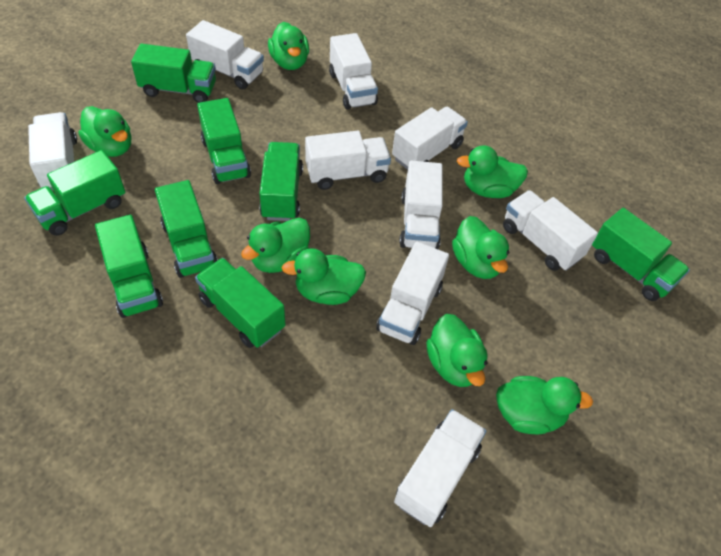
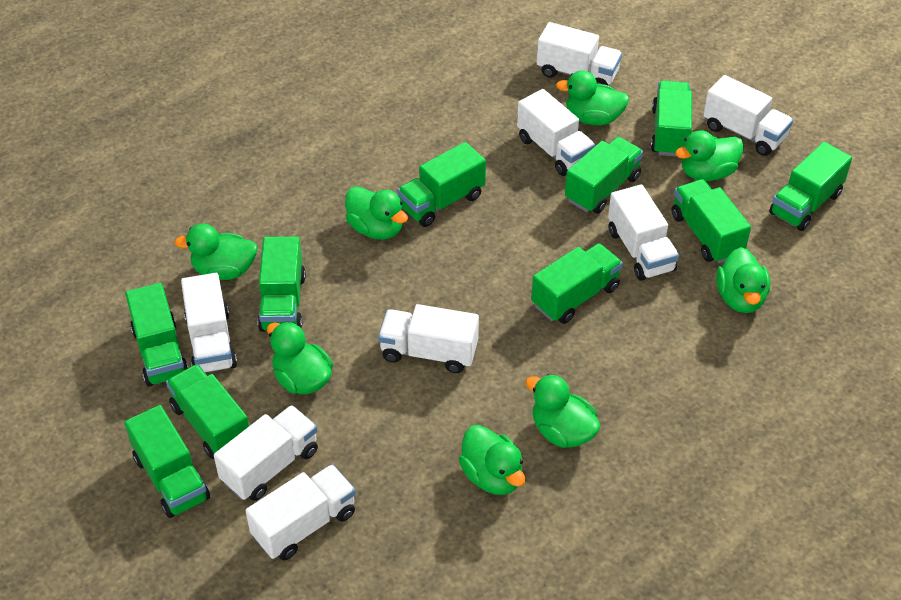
green truck: [24,150,126,236] [95,215,163,318] [131,44,216,103] [155,180,218,278] [195,258,285,348] [197,98,251,184] [259,142,303,221] [592,208,690,301] = 8 -> [124,405,210,518] [125,283,188,387] [166,364,249,459] [258,236,306,332] [397,142,486,227] [531,243,623,324] [565,137,643,214] [651,81,692,156] [671,179,751,263] [769,142,852,231] = 10
white truck: [28,112,77,190] [186,20,264,89] [305,131,391,190] [329,33,378,110] [376,242,449,345] [392,107,468,170] [394,409,486,527] [399,161,443,249] [503,190,598,271] = 9 -> [181,273,237,373] [214,405,318,501] [246,464,356,561] [378,304,479,373] [517,89,595,176] [537,22,622,85] [608,184,679,281] [703,75,793,156] = 8

